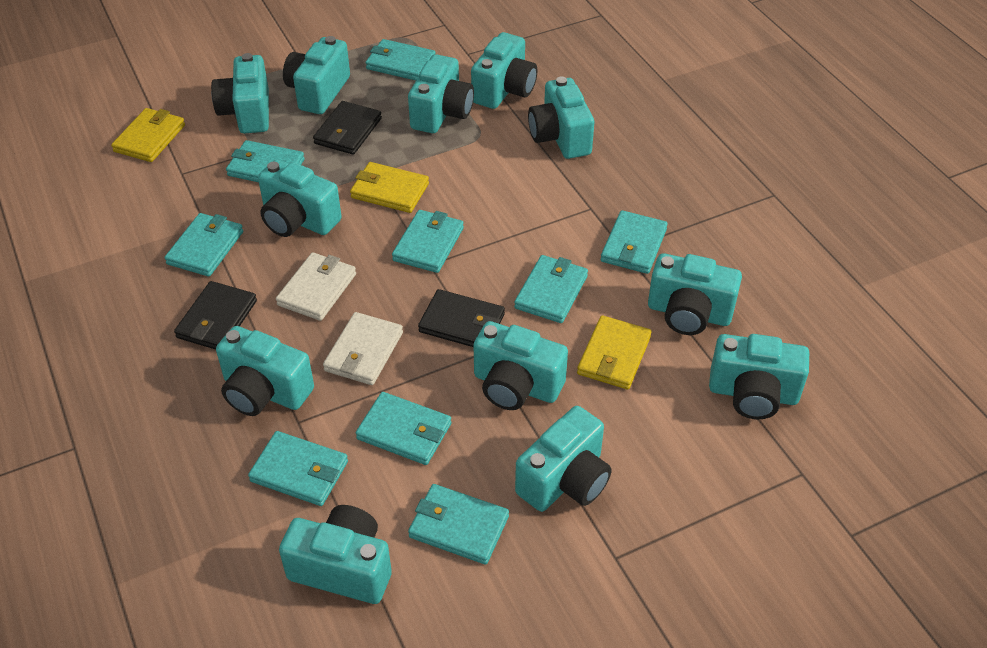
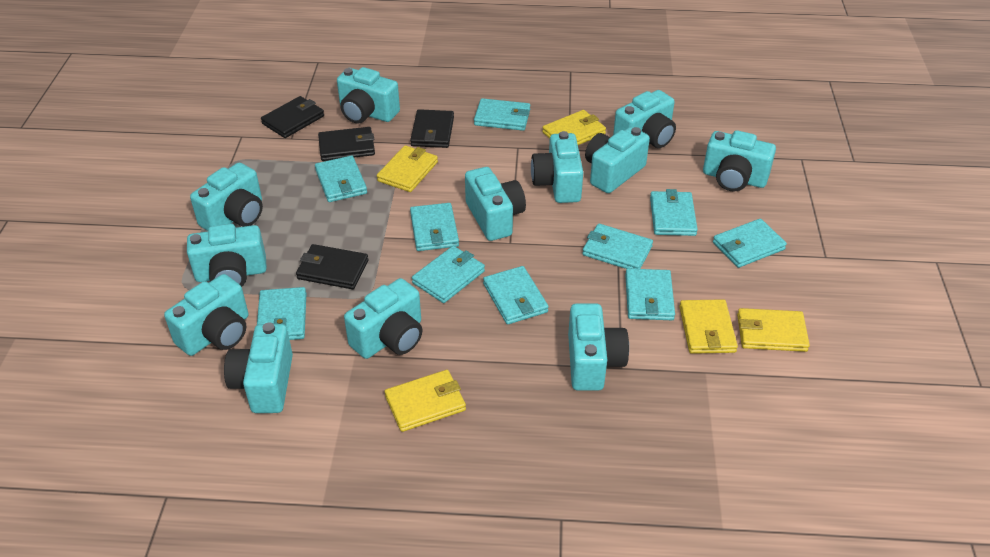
black wallet: [174,281,257,350] [313,101,382,155] [418,289,505,347] = 3 -> [261,96,324,138] [296,244,369,289] [318,127,375,161] [410,109,454,148] = 4
turquoise wallet: [165,213,243,277] [226,140,305,182] [248,431,348,506] [356,392,452,465] [366,39,436,81] [392,210,464,273] [408,484,509,565] [514,255,588,323] [601,210,668,274] = 9 -> [257,287,307,340] [315,156,367,202] [410,203,459,251] [412,246,485,303] [474,98,531,131] [483,266,549,325] [582,224,653,269] [625,269,675,320] [650,189,698,236] [713,219,787,268] = 10
white wallet: [276,252,356,321] [323,312,403,385] = 2 -> none = 0
yellow wallet: [111,108,185,162] [350,162,429,213] [577,315,651,389] = 3 -> [377,145,438,192] [385,370,466,432] [542,110,606,145] [679,299,738,354] [737,308,810,352] = 5

